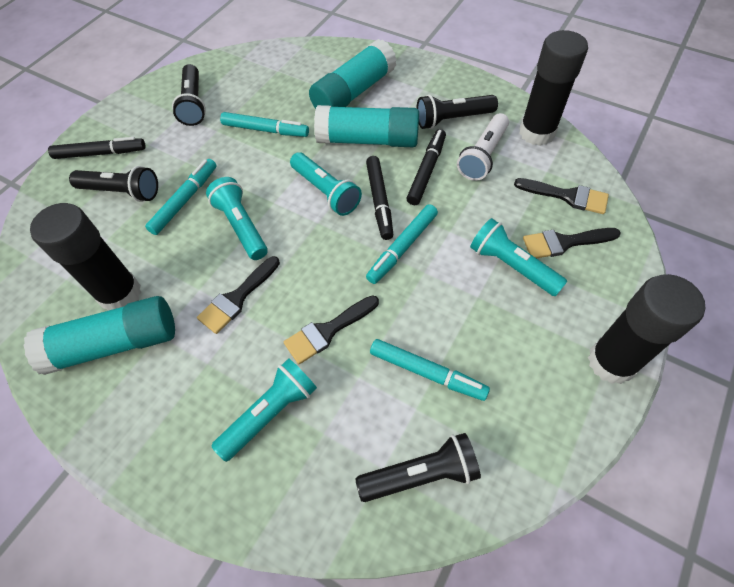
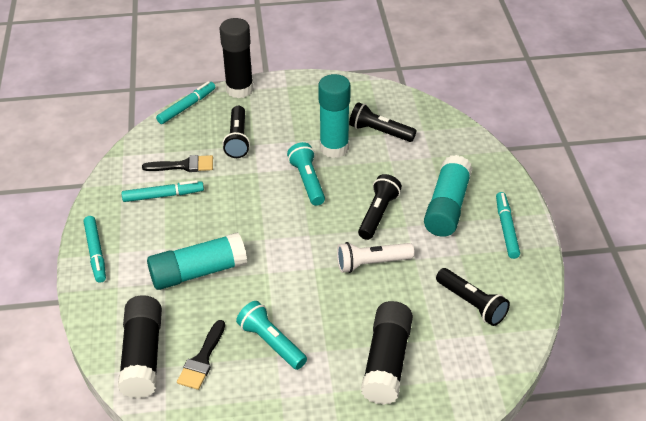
black brush: [197,256,280,334] [284,295,379,364] [514,178,609,214] [523,228,621,258] = 4 -> [142,155,213,172] [177,320,225,390] = 2
black marker: [48,137,146,159] [366,156,393,240] [407,129,446,205] = 3 -> none = 0
turquoise flashlight: [206,177,268,260] [212,358,317,462] [290,152,362,216] [470,218,567,296] = 4 -> [236,301,307,370] [287,142,325,206] = 2

